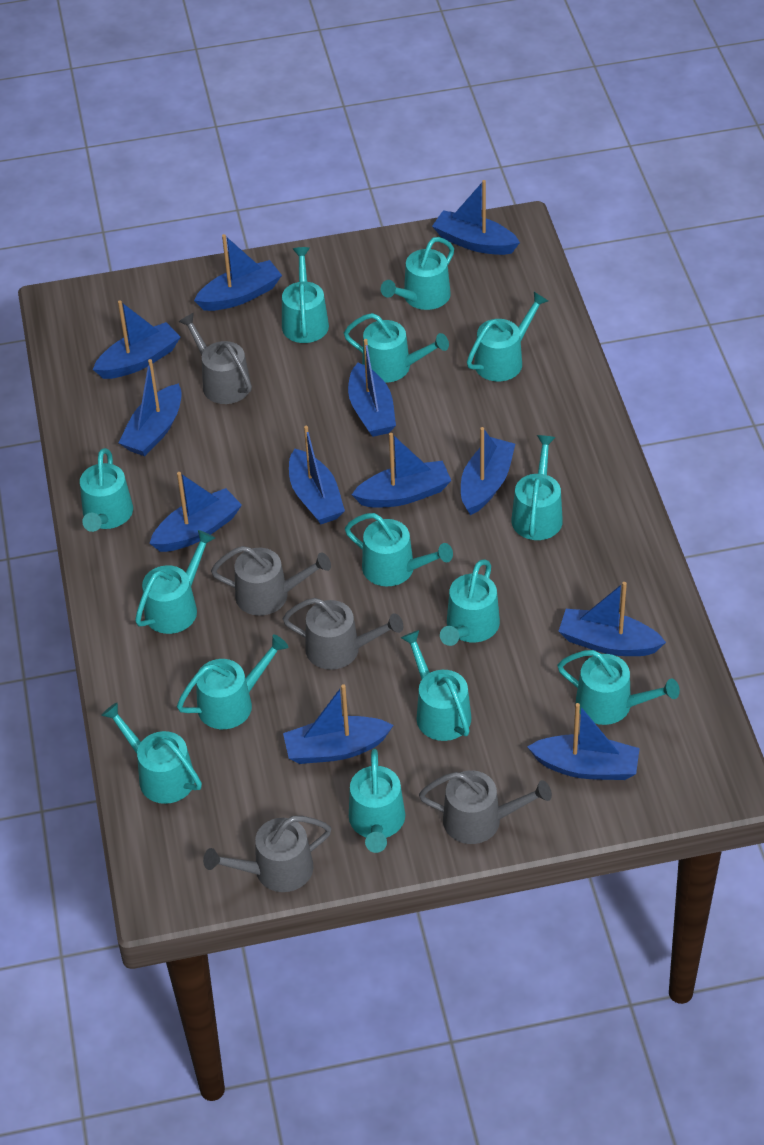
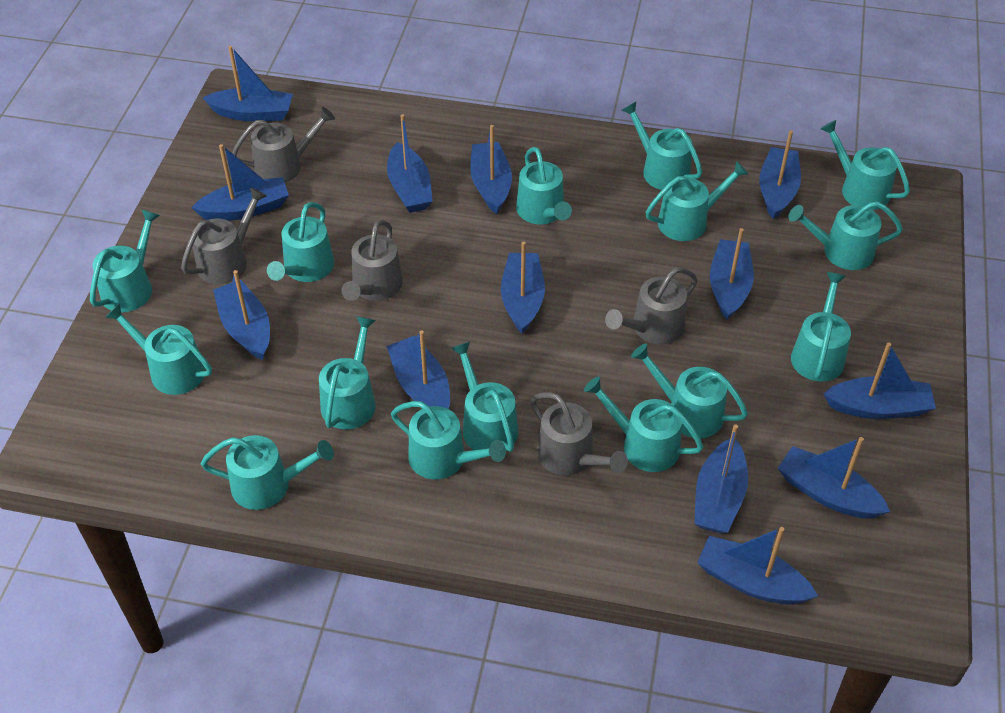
blue boat: [93,300,180,379] [118,359,182,456] [149,472,242,552] [194,234,282,311] [283,684,394,764] [289,426,345,524] [348,339,396,437] [352,433,452,508] [432,180,520,255] [461,427,515,515] [527,703,640,780] [558,582,666,656] = 12 -> [191,144,289,221] [202,46,293,121] [213,270,270,360] [387,114,433,213] [387,330,450,409] [470,125,512,214] [501,242,545,334] [694,424,748,533] [697,527,818,605] [710,228,754,320] [759,130,801,219] [778,437,890,519] [824,342,936,419] = 13
turquoise watering can: [80,448,133,532] [101,702,202,804] [135,530,215,634] [177,634,288,729] [282,247,329,343] [344,313,449,383] [345,513,453,586] [349,749,405,853] [381,237,454,310] [401,630,471,741] [440,559,500,646] [467,292,548,381] [511,435,563,540] [557,650,680,725] = 14 -> [90,209,160,312] [105,303,212,395] [201,435,334,510] [267,202,334,282] [319,316,376,429] [391,401,506,479] [451,342,518,452] [516,147,572,224] [584,377,704,472] [622,102,702,190] [631,343,748,438] [645,161,749,241] [788,201,903,270] [791,272,851,382] [821,120,910,210] = 15

